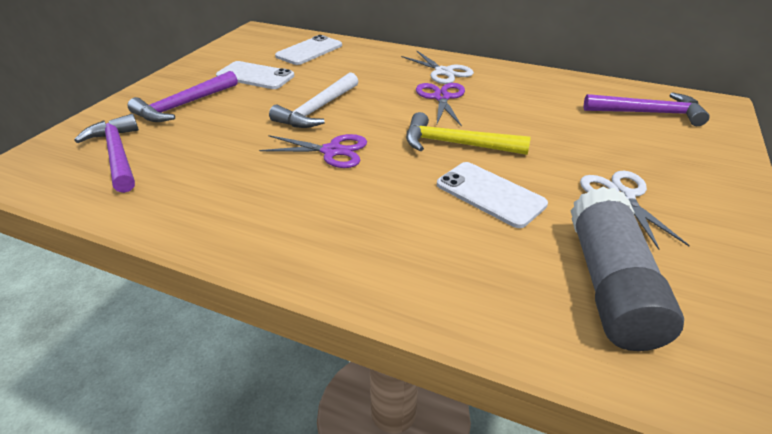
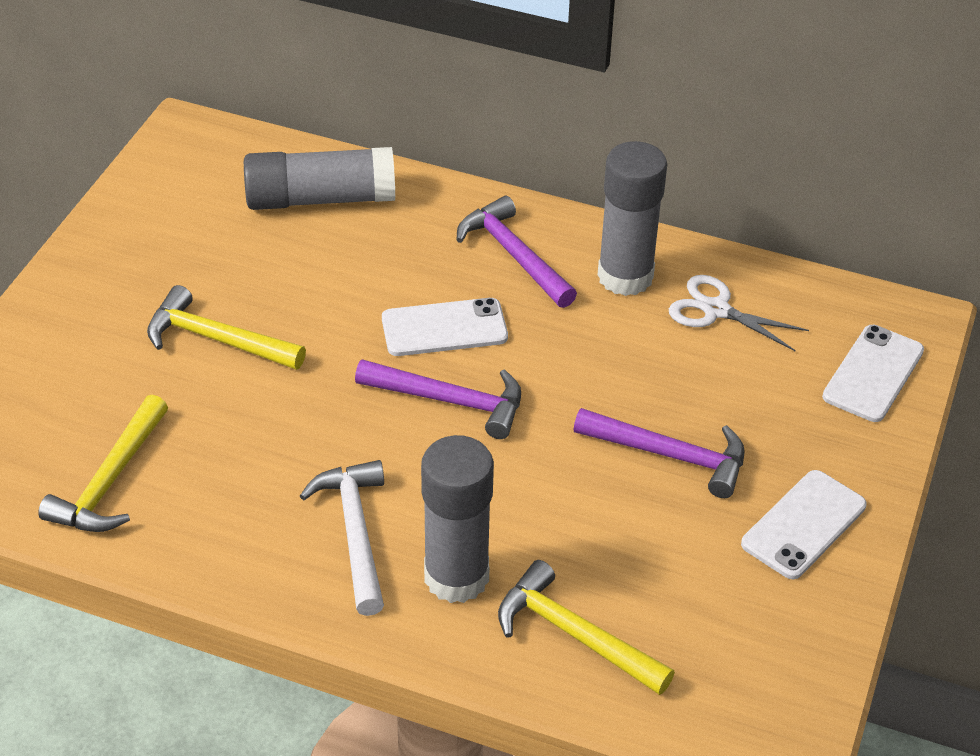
grey glue stick: [570,187,684,351] = 1 -> [244,147,395,210] [421,435,494,603] [597,141,667,296] = 3
purple scissors: [259,134,367,168] [416,83,465,127] = 2 -> none = 0
white scissors: [401,51,474,84] [580,171,690,250] = 2 -> [669,275,809,352] = 1
yellow hammer: [406,112,531,155] = 1 -> [38,395,168,532] [147,285,306,370] [498,560,675,695] = 3

